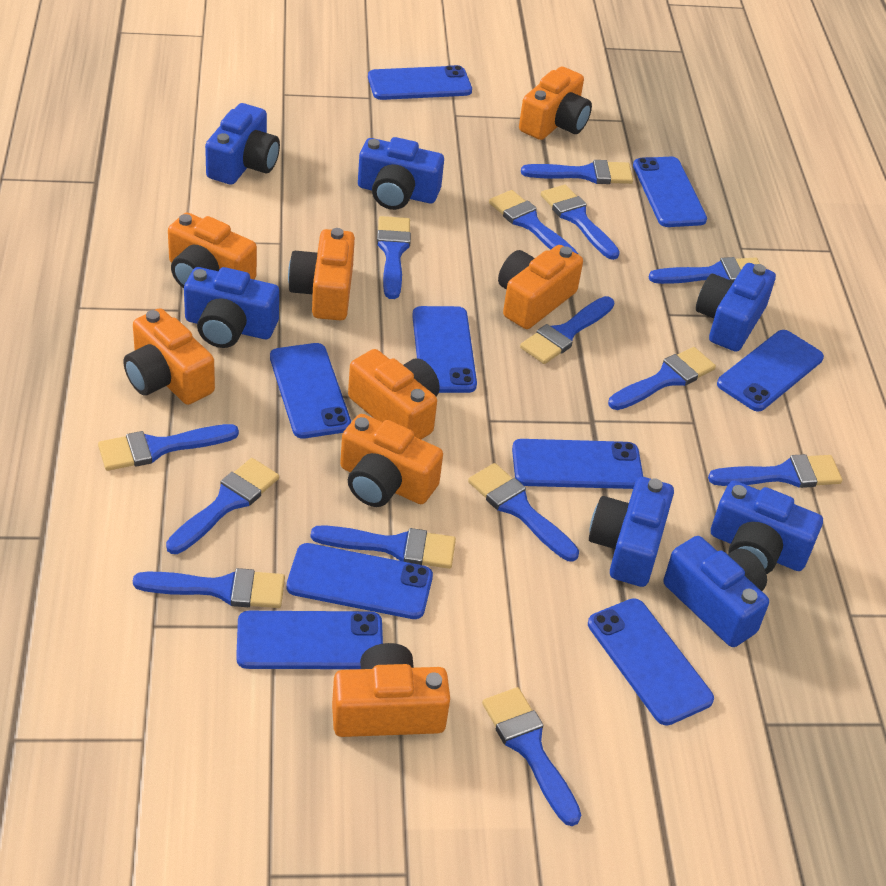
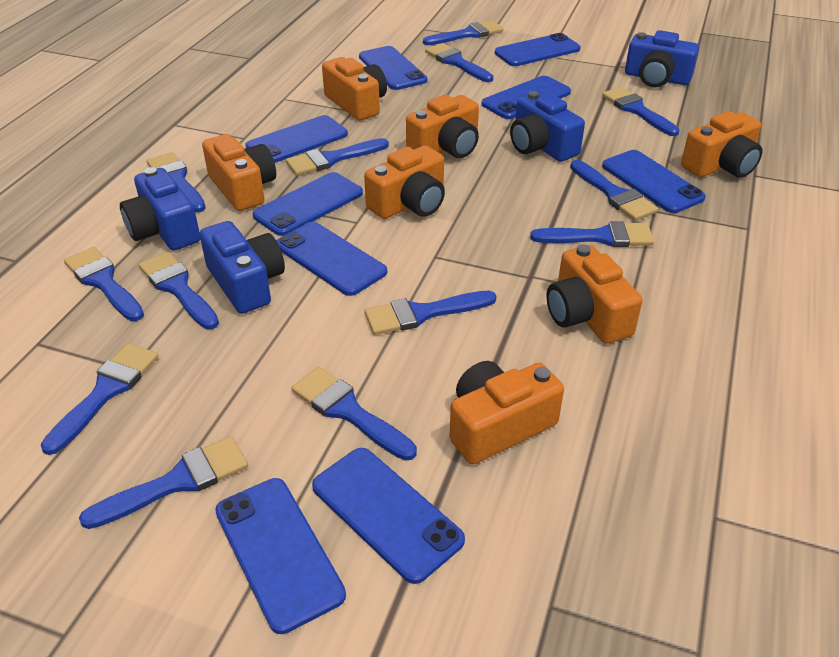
blue brush: [98,424,239,471] [133,568,285,608] [166,458,279,554] [311,525,456,569] [377,216,411,299] [468,463,579,562] [482,687,581,826] [489,190,578,254] [520,296,614,364] [521,160,633,184] [541,185,620,260] [608,347,716,410] [648,257,760,284] [708,454,842,488] = 14 -> [41,343,159,455] [64,247,144,321] [79,436,248,529] [138,252,219,329] [146,152,206,213] [286,138,389,176] [291,367,417,461] [365,291,497,335] [423,20,503,45] [425,43,493,82] [530,221,654,247] [570,160,658,221] [602,87,680,136] = 13
blue camera: [184,267,279,348] [205,103,280,185] [358,137,444,210] [589,477,674,587] [664,536,769,647] [696,263,776,352] [711,481,823,574] = 7 -> [120,167,200,250] [200,221,285,314] [510,91,585,162] [625,30,699,87] = 4
orange camera: [123,308,215,405] [168,213,257,288] [288,228,355,320] [332,643,450,737] [340,414,443,507] [348,349,440,439] [498,245,583,329] [519,67,592,140] = 8 -> [202,134,276,211] [322,57,387,121] [364,145,445,219] [406,95,479,158] [450,361,564,464] [546,244,643,344] [681,111,762,178] = 7

